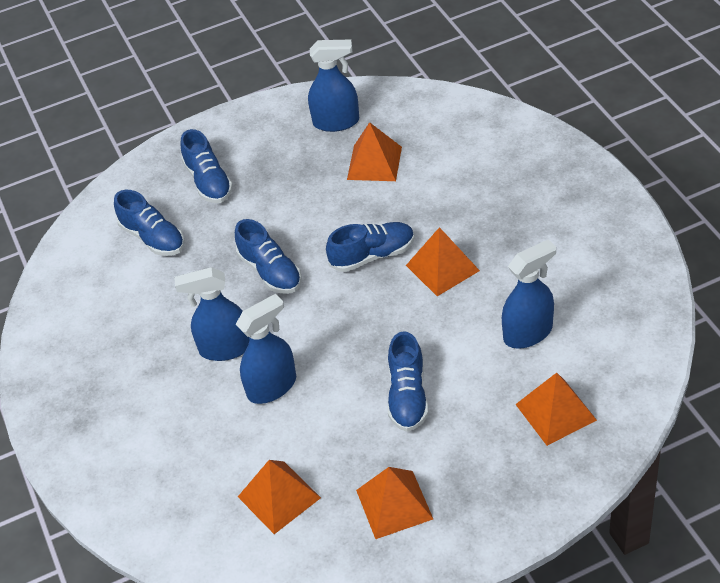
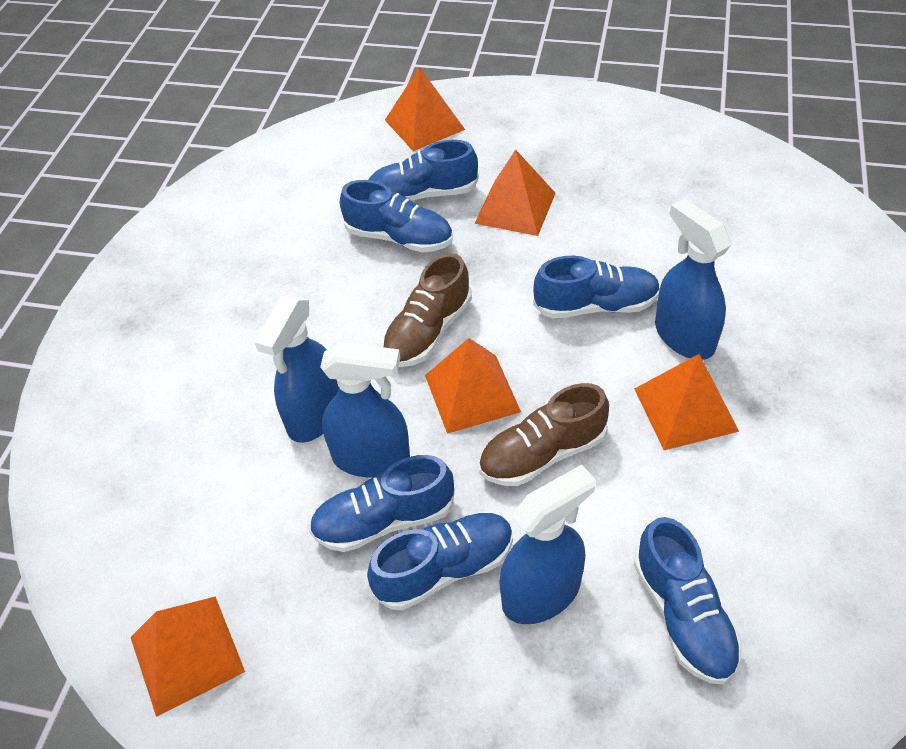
blue shoe: [114,190,185,256] [181,129,233,203] [235,219,302,294] [326,222,414,272] [388,331,428,432] = 5 -> [309,455,455,552] [340,180,453,253] [367,513,513,610] [369,140,479,201] [533,256,660,318] [634,517,742,685] = 6
brown shoe: none = 0 -> [382,253,472,367] [479,383,609,486] = 2

